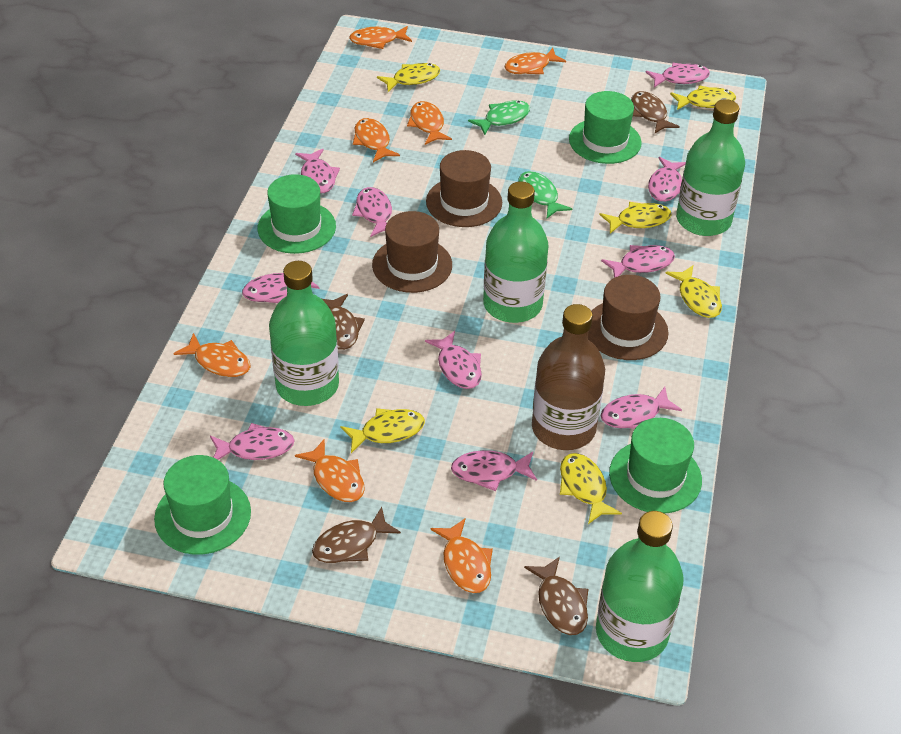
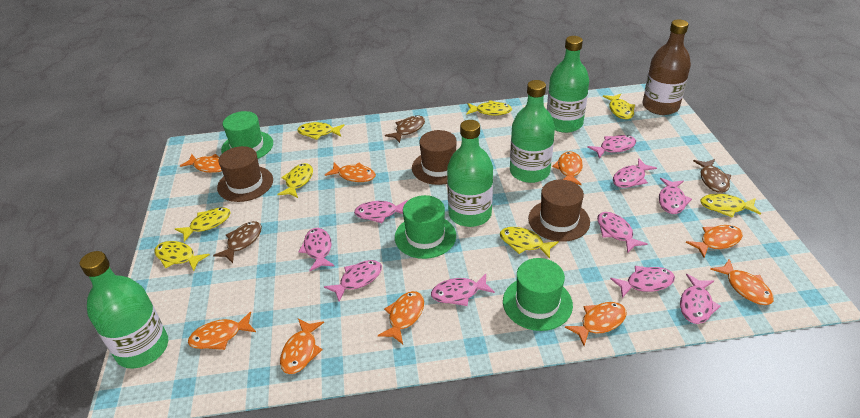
brown fish: [312,507,401,563] [322,294,365,350] [524,556,588,635] [631,91,680,133] = 4 -> [213,221,262,263] [385,115,425,143] [693,159,731,193] = 3
green fish: [468,100,530,135] [518,171,572,218] = 2 -> none = 0
green hat: [154,455,251,555] [258,174,336,254] [569,91,642,164] [609,418,702,513] = 4 -> [221,111,273,159] [395,195,456,259] [503,258,573,331] = 3
orange fish: [173,333,251,377] [295,439,365,502] [349,26,412,49] [353,118,400,162] [407,101,452,145] [430,518,493,593] [504,48,566,74] = 7 -> [180,154,222,173] [188,312,256,350] [280,318,324,374] [325,163,376,182] [378,291,424,344] [552,151,583,186] [565,302,627,346] [686,225,743,258] [710,259,774,305] = 9
yellow fish: [341,408,425,453] [377,63,440,92] [560,453,622,524] [599,202,672,234] [665,265,722,318] [670,85,736,110] = 6 -> [154,241,210,271] [175,207,231,242] [277,163,313,198] [297,122,345,140] [466,100,512,116] [500,227,559,258] [603,94,635,119] [700,194,761,218] = 8

